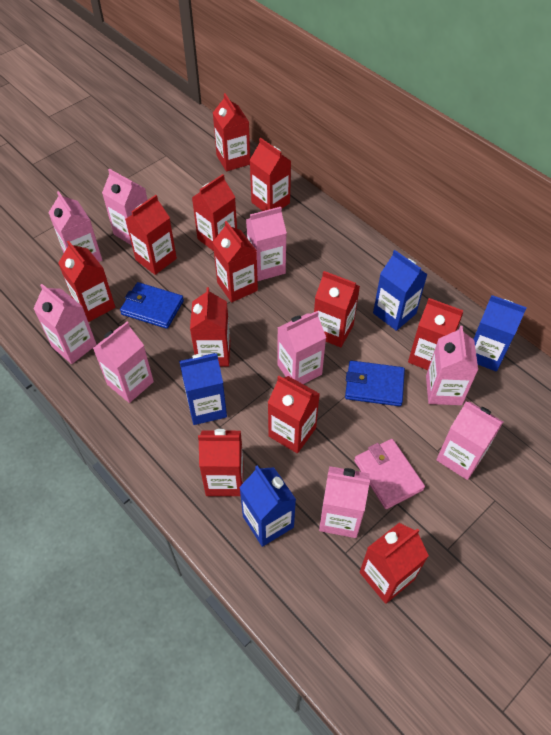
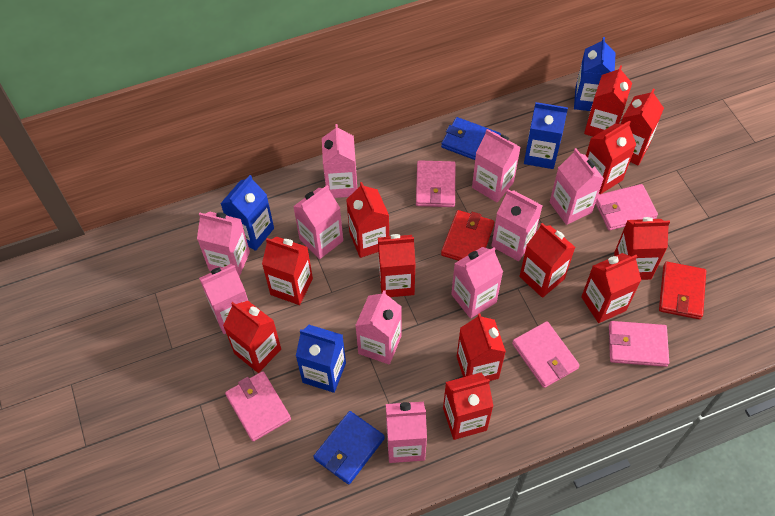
pink carton: [33,284,97,364] [48,191,102,262] [93,322,154,403] [102,169,147,245] [246,207,287,281] [277,311,326,384] [319,466,370,538] [426,326,478,405] [436,401,503,480] = 9 -> [197,211,250,277] [199,264,248,334] [293,185,343,259] [322,124,357,198] [355,290,402,365] [386,402,427,463] [451,247,503,318] [472,129,521,202] [491,189,543,261] [550,148,604,225] = 10
pink wallet: [354,439,425,509] = 1 -> [225,371,291,442] [416,160,455,207] [512,321,580,388] [595,184,658,231] [609,321,669,367] = 5
red wallet: none = 0 -> [441,210,495,261] [659,262,706,319] = 2

